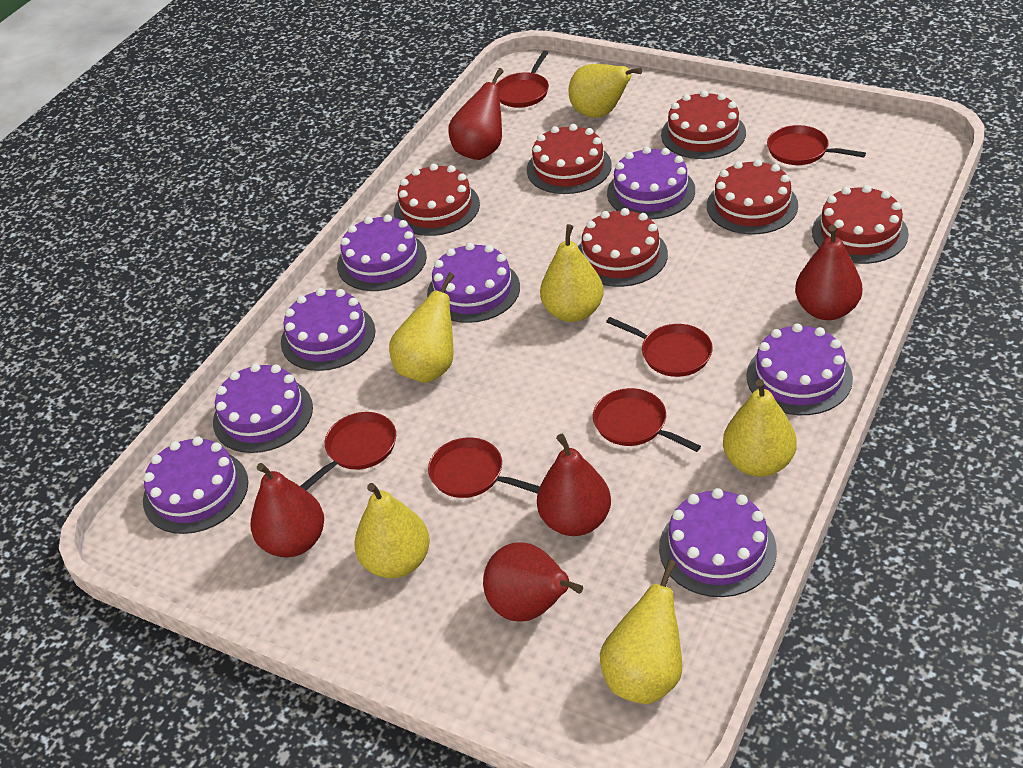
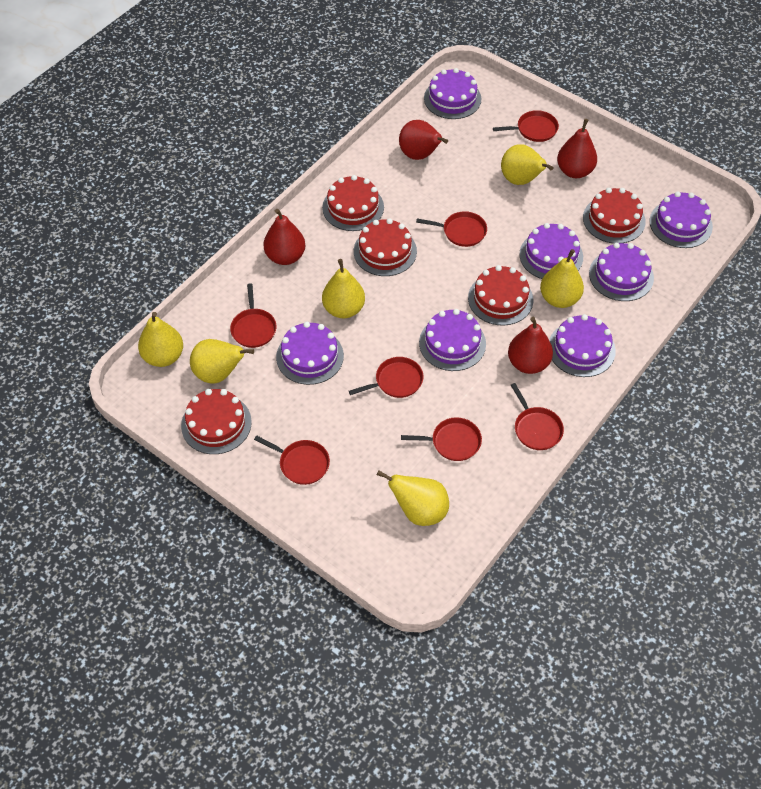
purple cake: [143,437,248,534] [213,363,313,453] [281,288,375,371] [337,215,427,291] [427,242,520,323] [607,147,695,219] [659,488,777,597] [746,323,853,415] = 8 -> [276,322,344,385] [419,309,486,371] [424,68,481,119] [519,223,583,279] [549,314,616,377] [589,243,654,301] [650,192,713,248] = 7
red cake: [394,163,480,236] [527,124,612,194] [578,208,668,287] [661,90,746,159] [707,159,798,235] [812,185,909,264] = 6 -> [181,389,252,454] [322,175,384,231] [354,218,417,276] [468,265,533,326] [583,188,646,243] = 5
red pan: [300,412,396,490] [428,437,540,498] [496,51,549,108] [593,388,701,452] [606,317,713,377] [767,125,866,165] = 6 -> [230,283,277,348] [254,436,330,485] [349,357,423,398] [401,417,482,461] [416,211,487,247] [493,110,559,142] [511,383,564,450] = 7
red pear: [250,463,324,557] [448,68,504,160] [483,542,583,621] [537,434,611,536] [795,225,862,320] = 5 -> [263,209,305,265] [399,120,448,160] [508,317,553,374] [557,119,597,178] = 4

